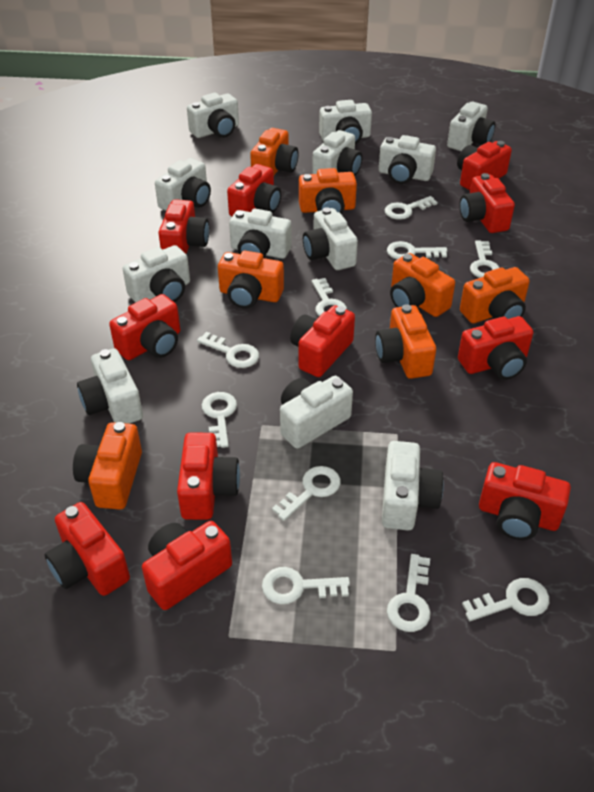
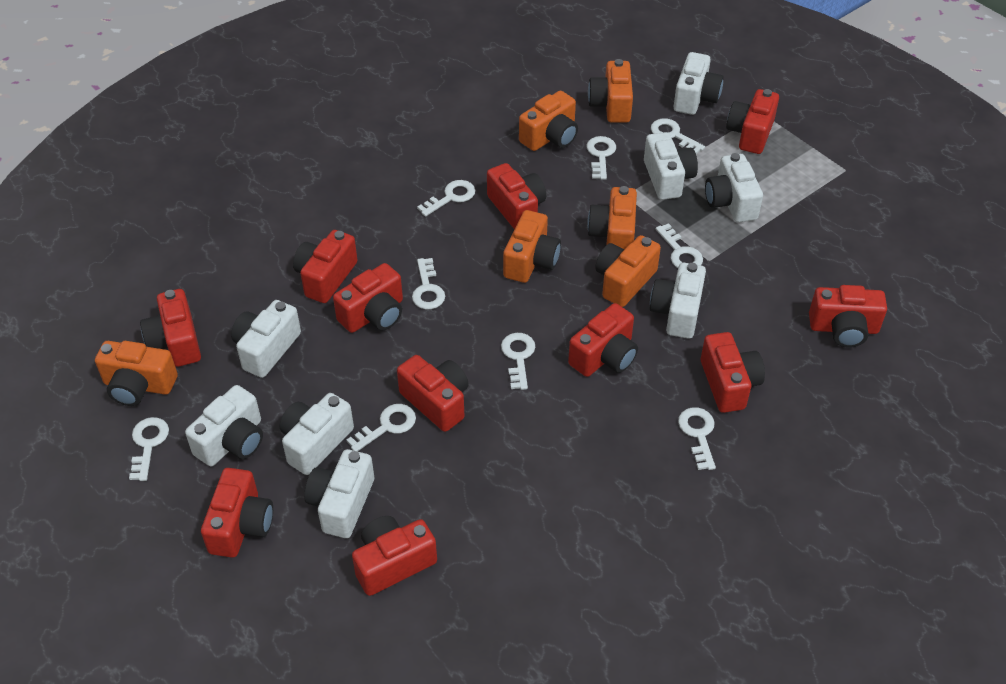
orange camera: [73,422,142,510] [218,251,284,309] [250,128,298,175] [299,168,357,214] [375,304,436,379] [390,253,455,317] [460,267,530,323] = 7 -> [95,341,178,406] [503,210,561,283] [519,91,578,151] [587,186,637,250] [588,59,633,123] [595,235,661,307] = 6
white camera: [77,348,143,424] [123,245,190,303] [155,158,211,211] [187,93,239,138] [229,209,291,259] [280,376,353,449] [303,207,358,270] [312,130,362,176] [319,100,372,144] [379,135,436,184] [382,441,444,531] [447,102,495,151] = 12 -> [185,385,263,466] [231,300,301,378] [279,393,354,475] [304,449,374,538] [644,132,698,200] [650,263,706,339] [674,52,724,115] [705,153,763,222] = 8
white key: [197,332,259,368] [202,392,237,448] [262,567,350,604] [272,466,340,521] [312,278,347,316] [385,196,438,220] [387,241,447,259] [387,554,431,632] [462,578,549,621] [470,240,499,278] = 10 -> [129,417,169,481] [346,404,416,451] [412,258,445,309] [417,180,475,217] [501,333,535,390] [587,136,616,180] [651,119,705,154] [656,223,703,268] [678,407,716,470] = 9

